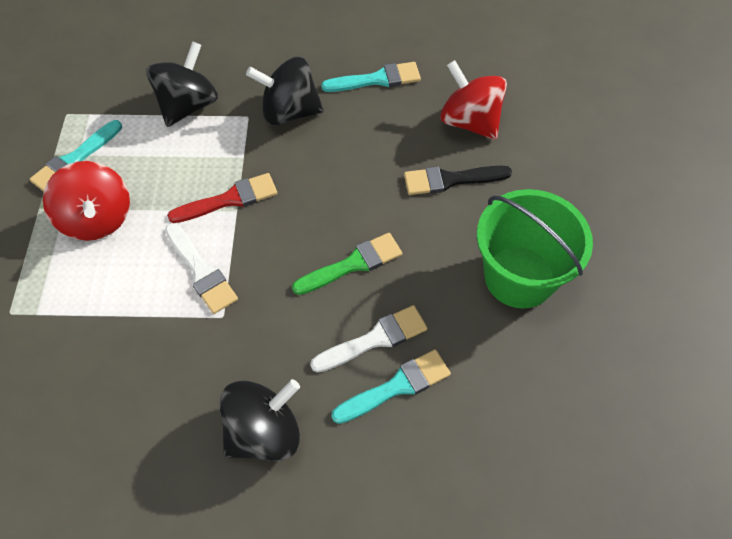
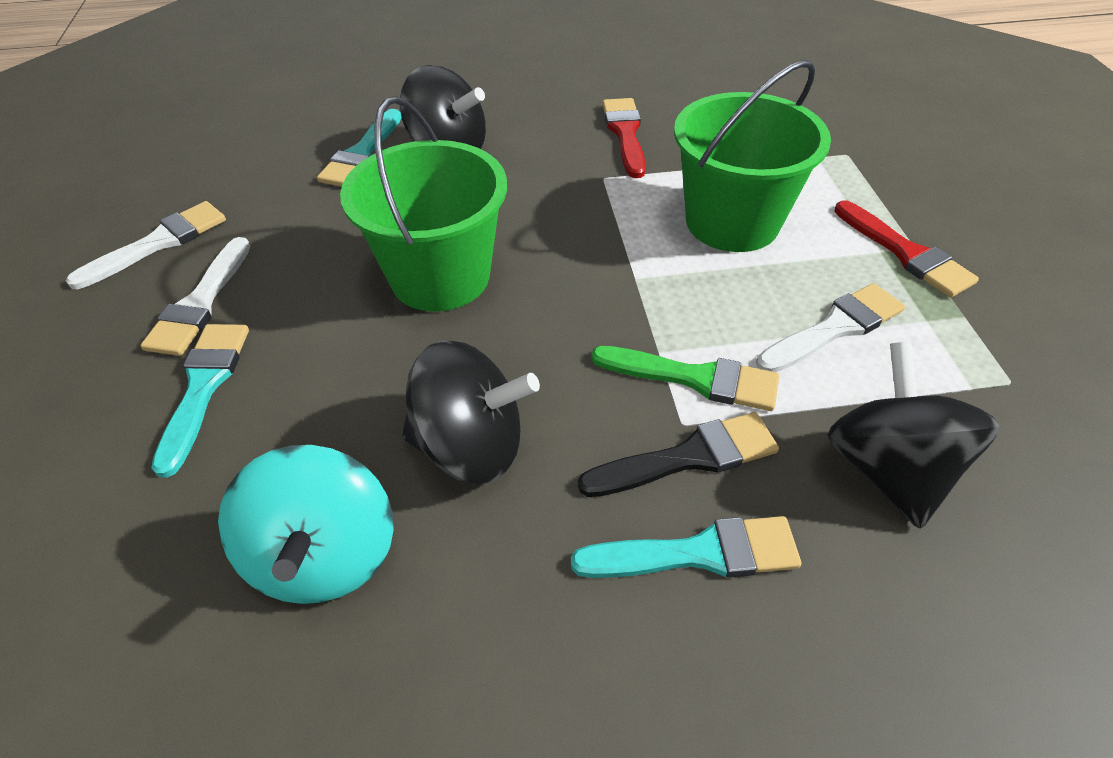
green bucket: [477,189,593,308] = 1 -> [340,96,507,312] [674,60,831,252] = 2
red brush: [167,173,277,223] = 1 -> [602,98,646,178] [834,200,979,298] = 2
red spinning top: [43,161,130,241] [440,60,507,140] = 2 -> none = 0
turquoise spinning top: none = 0 -> [218,445,394,604] = 1
white brush: [165,223,238,314] [310,305,428,373] = 2 -> [66,201,226,289] [140,237,250,356] [756,283,905,372] = 3

